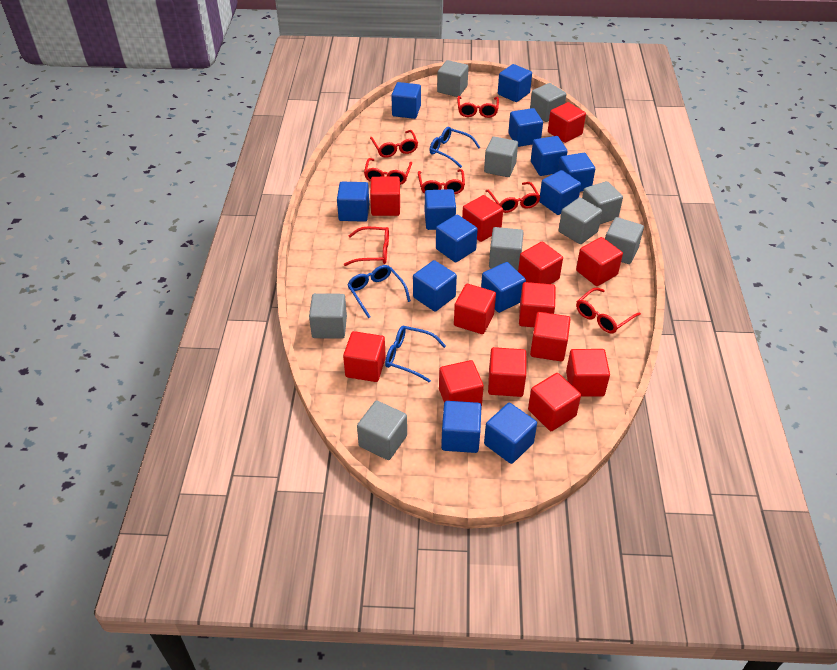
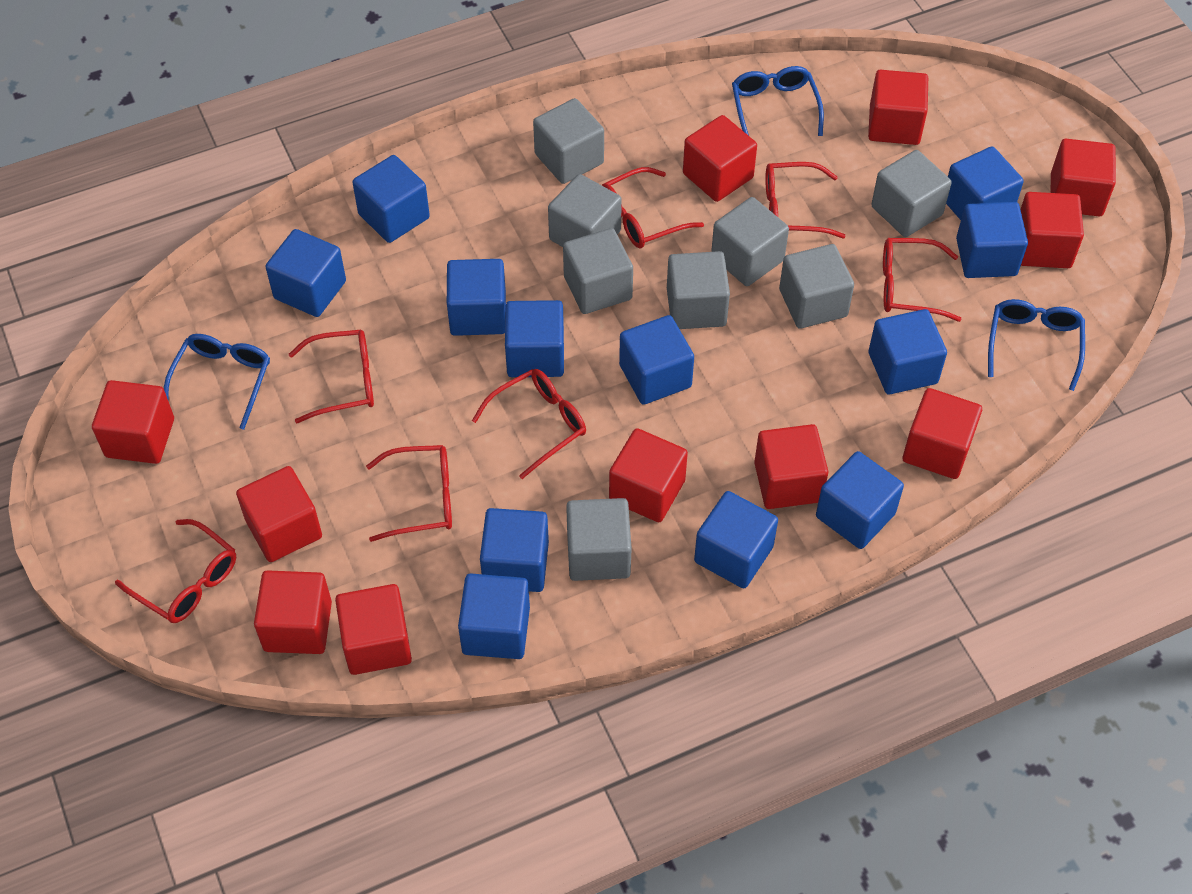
blue cube: [337,182,369,222] [391,82,421,119] [413,260,457,312] [425,189,456,230] [436,214,478,263] [441,401,481,453] [481,262,526,313] [484,403,537,464] [498,64,532,102] [508,108,543,147] [531,136,568,176] [539,170,581,215] [558,153,595,192] = 13 -> [266,229,346,317] [352,155,430,243] [447,259,506,336] [458,573,530,659] [480,508,549,592] [505,300,564,377] [619,315,694,405] [694,491,778,588] [816,451,904,549] [868,309,947,394] [946,146,1024,220] [956,202,1028,278] = 12
grey cube: [309,293,347,339] [357,401,407,460] [437,60,469,97] [484,137,518,177] [489,227,524,271] [530,83,566,122] [559,197,602,244] [582,181,623,224] [605,217,644,264] = 9 -> [533,98,604,184] [548,174,622,247] [563,228,633,314] [566,498,632,581] [667,251,730,329] [711,197,789,286] [779,244,854,329] [871,150,952,237] = 8
red cube: [343,331,386,382] [370,177,400,216] [439,360,484,406] [454,284,496,334] [462,195,503,242] [488,347,526,397] [518,242,563,284] [519,282,556,327] [528,373,581,431] [530,312,571,362] [548,102,586,143] [566,349,610,397] [576,237,623,286] = 13 -> [92,380,174,464] [236,466,322,562] [254,570,332,654] [335,584,412,675] [609,428,688,522] [683,115,757,202] [754,424,828,509] [868,70,928,145] [903,388,982,479] [1020,192,1084,268] [1051,139,1116,216] = 11

